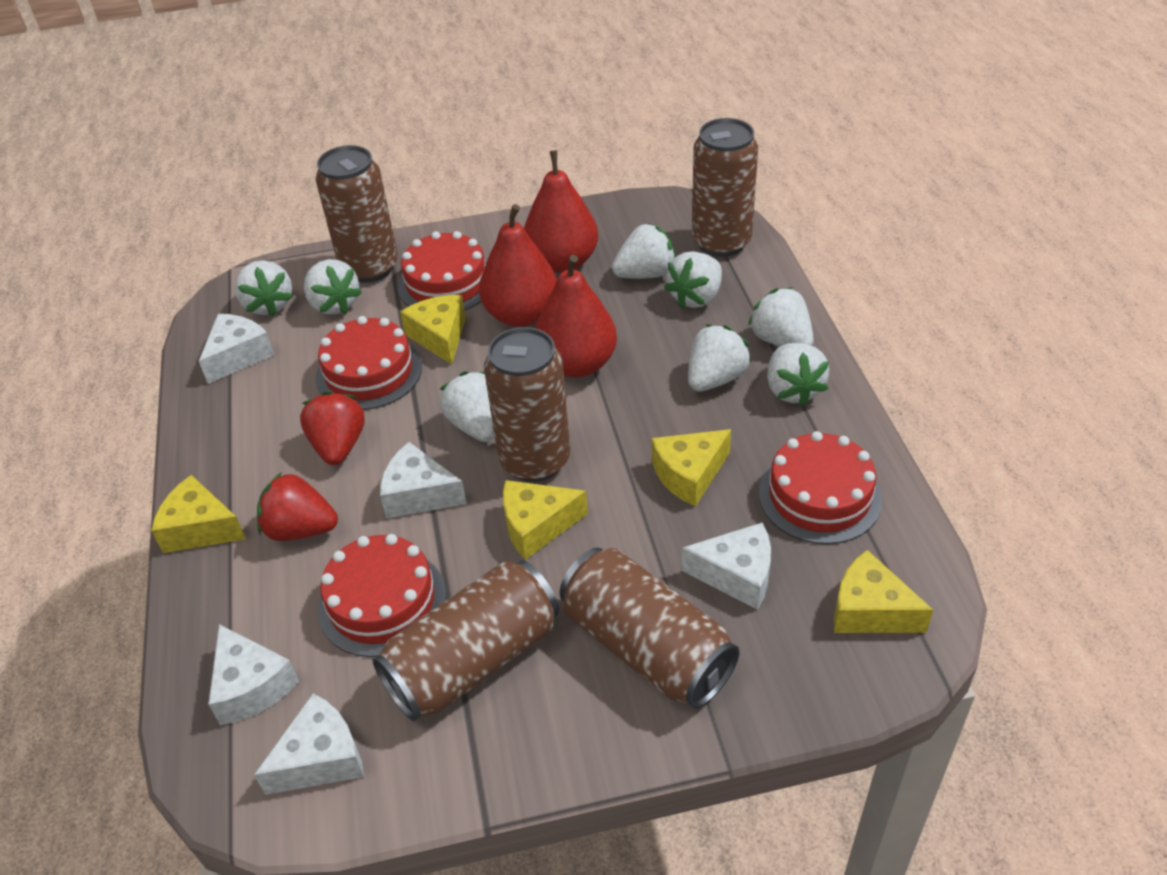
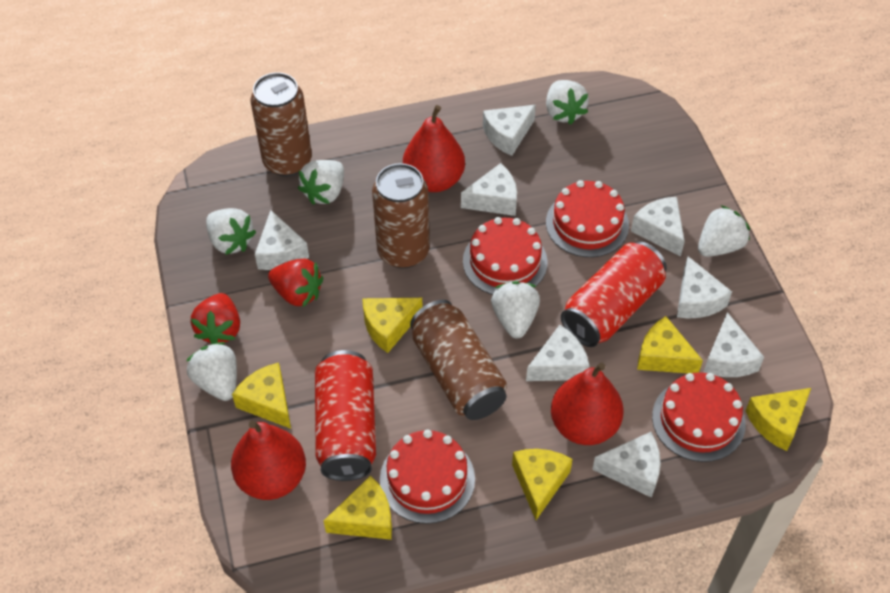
brown can: [316,145,398,283] [372,560,559,721] [484,327,570,482] [560,548,740,709] [692,118,758,257] = 5 -> [250,72,312,176] [372,163,430,268] [410,300,507,420] = 3
red can: none = 0 -> [315,350,376,481] [561,242,667,347] = 2
white cheese: [199,314,274,384] [208,624,299,725] [254,693,364,795] [380,442,467,518] [682,522,771,610] = 5 -> [255,210,309,270] [461,163,517,216] [483,105,536,156] [526,325,589,381] [592,432,661,498] [631,197,685,256] [677,256,732,319] [704,312,764,377] = 8
white strawberry: [234,260,293,316] [304,259,362,315] [440,372,495,442] [612,223,675,279] [664,251,722,308] [688,324,752,391] [748,287,814,347] [767,343,829,407] = 8 -> [186,342,237,401] [206,208,256,255] [298,160,344,205] [491,281,540,338] [546,80,589,125] [698,205,750,257] = 6
yellow cheese: [151,475,246,553] [400,295,466,365] [503,480,588,560] [652,429,731,507] [834,550,933,633] = 5 -> [232,363,291,429] [324,475,392,540] [362,298,423,353] [512,449,573,520] [637,316,703,373] [746,388,811,451] = 6

